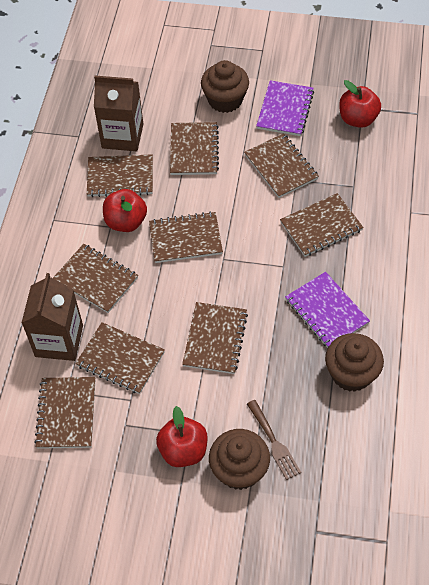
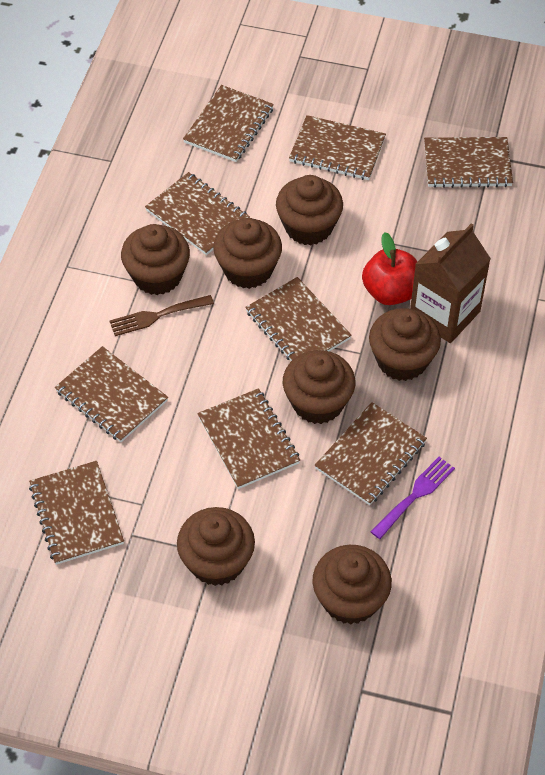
brown carton: [21,273,83,361] [94,75,144,151] = 2 -> [410,224,491,343] = 1
brown cupcake: [201,60,249,113] [209,429,270,490] [325,333,384,392] = 3 -> [121,224,190,295] [177,507,255,586] [213,218,282,289] [276,175,343,245] [283,350,355,424] [313,545,392,624] [369,308,441,381] = 7
purple fork: none = 0 -> [370,457,455,539] = 1
purple notebook: [256,80,314,136] [285,272,370,348] = 2 -> none = 0
red apple: [103,189,147,232] [156,406,207,467] [339,80,381,128] = 3 -> [362,232,417,305] = 1

